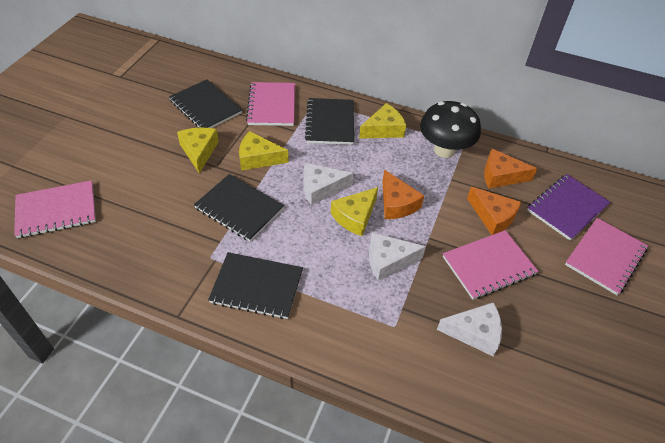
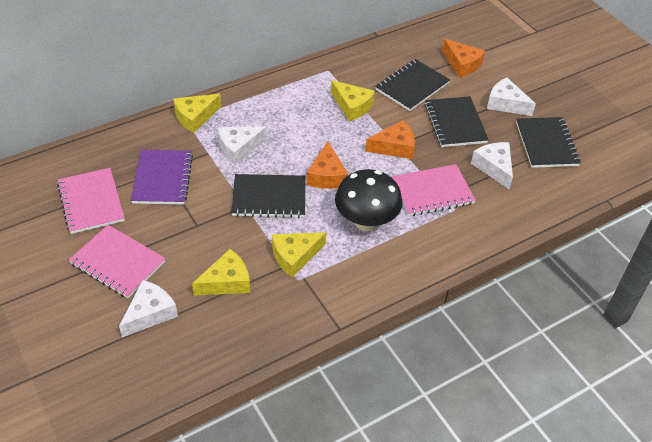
pink notebook: [14,180,96,238] [246,82,295,126] [443,230,539,300] [565,218,648,295] = 4 -> [57,168,125,234] [69,225,166,298] [392,164,476,216] = 3
white cheese: [303,163,354,205] [369,232,426,280] [437,302,502,356] = 3 -> [119,280,178,338] [218,126,267,165] [471,142,513,189] [487,78,536,116] = 4

